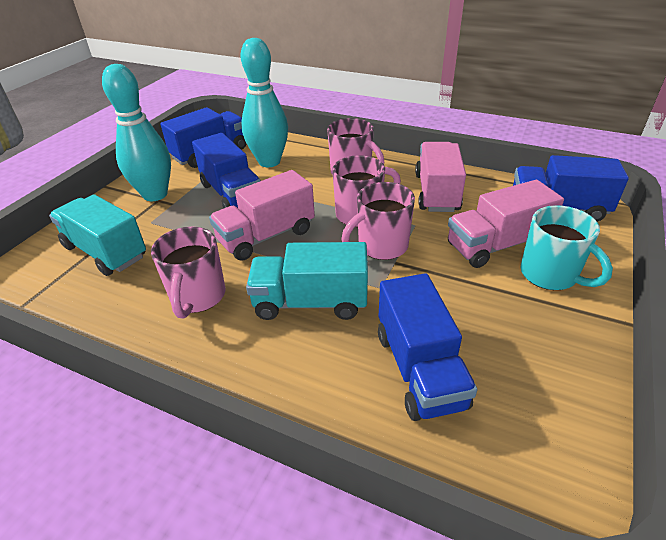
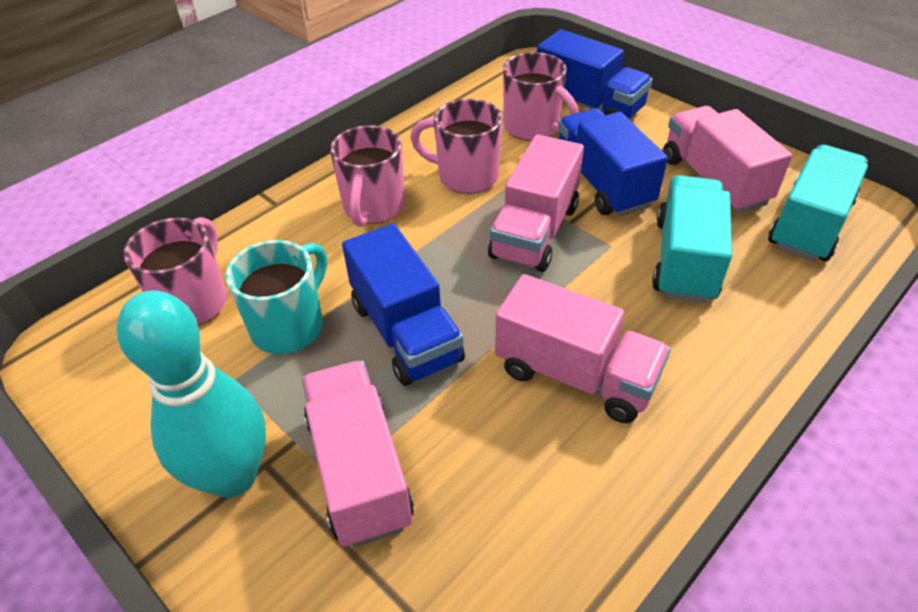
blue truck: [160,107,247,168] [192,133,261,208] [378,273,477,421] [513,155,629,222] = 4 -> [342,224,465,386] [537,29,653,119] [558,108,668,216] = 3
pink truck: [209,170,315,261] [415,142,466,212] [448,180,564,268] = 3 -> [302,360,414,547] [488,135,584,272] [495,274,671,423] [663,106,792,214] = 4
turquoise bowling pin: [102,64,171,201] [241,38,288,167] = 2 -> [117,290,266,498] = 1

